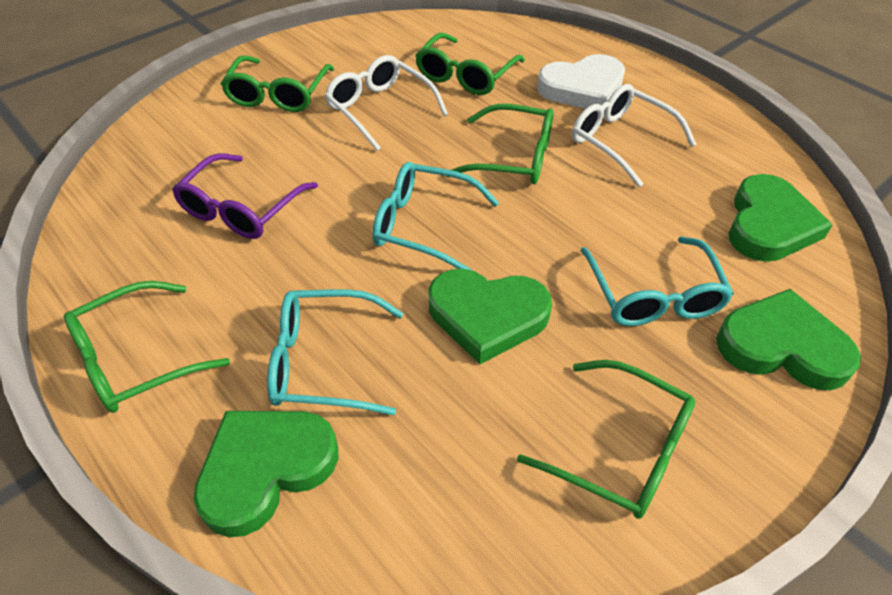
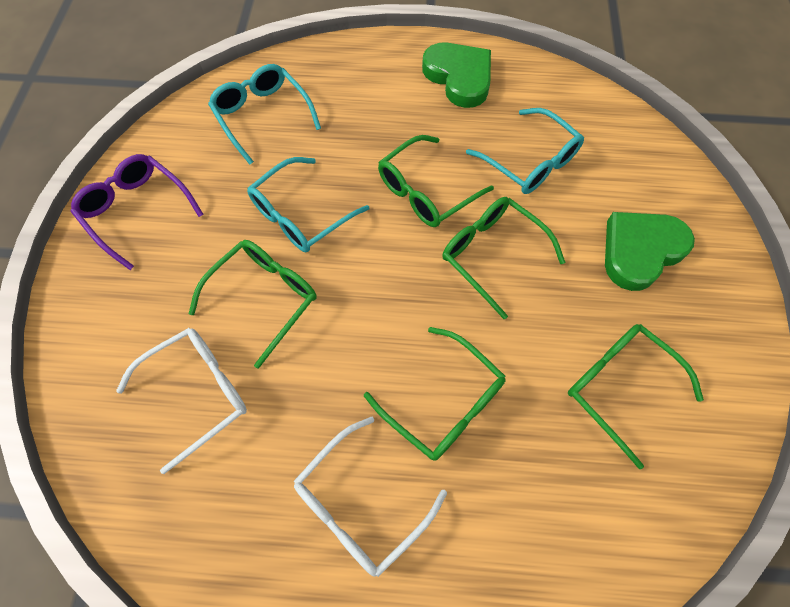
green heart: [193,411,339,537] [428,269,552,364] [716,289,861,390] [728,174,833,262] = 4 -> [422,42,491,108] [605,212,695,291] = 2
white heart: [537,54,625,109] = 1 -> none = 0

